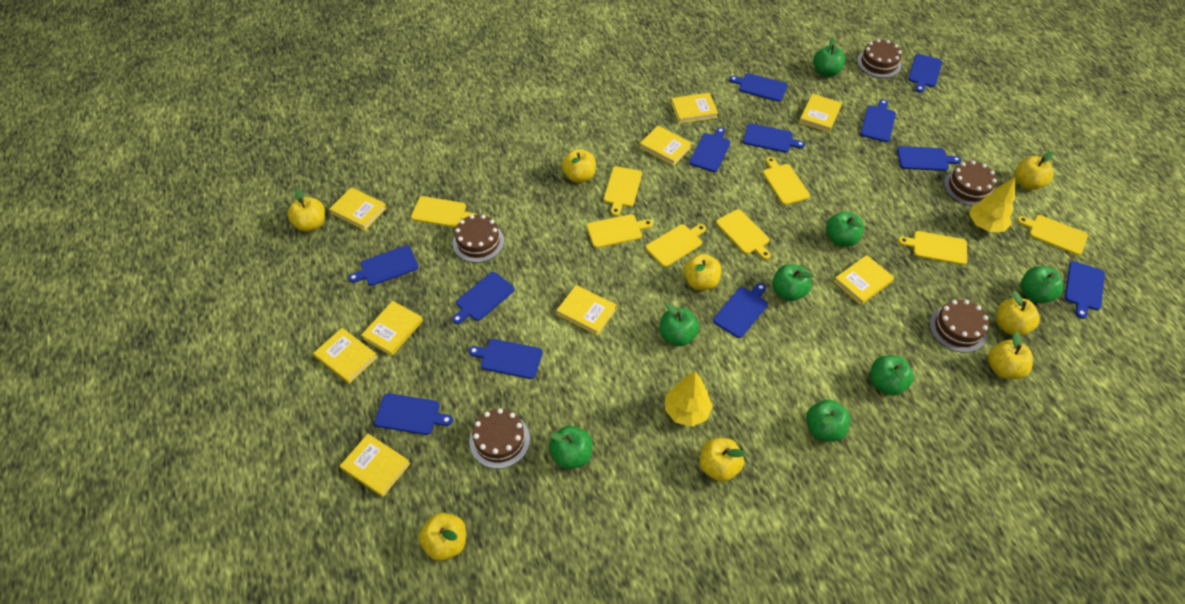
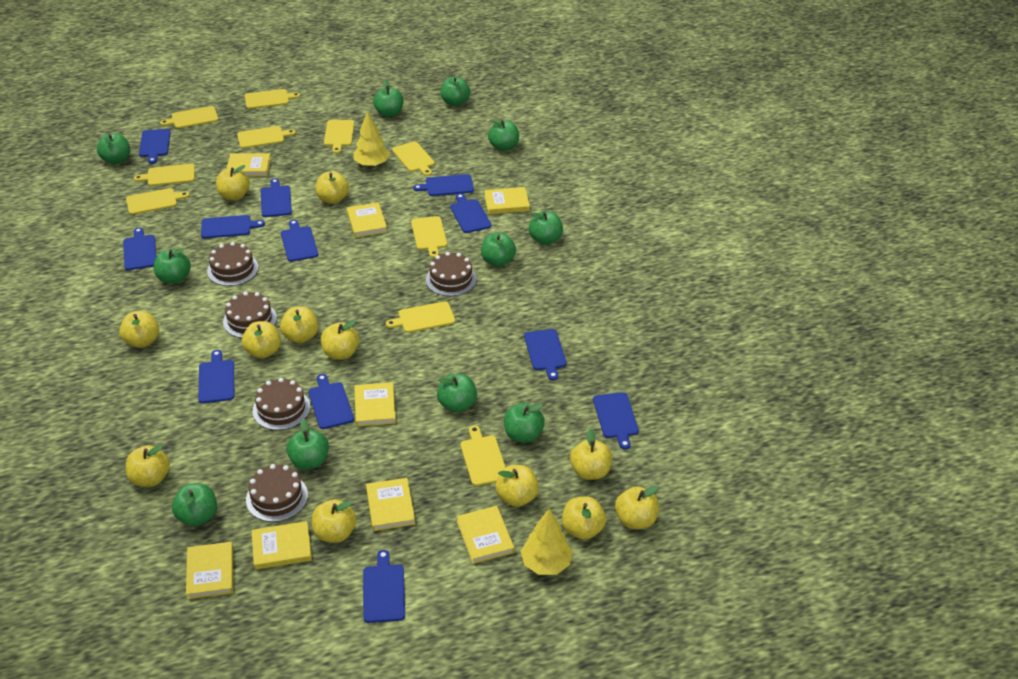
green apple: [549,426,592,469] [660,303,699,346] [772,264,814,301] [806,399,850,442] [813,37,845,77] [826,211,864,246] [870,355,914,396] [1021,266,1064,303] = 8 -> [97,133,130,164] [154,248,191,284] [172,483,217,526] [286,419,329,470] [373,79,403,117] [437,374,477,413] [441,77,470,106] [481,232,516,267] [488,120,519,151] [504,403,545,443] [529,211,563,245] = 11
yellow apple: [288,189,325,232] [419,513,466,561] [562,149,596,183] [683,254,721,290] [700,438,745,482] [988,331,1033,379] [996,291,1040,336] [1015,151,1054,190] = 8 -> [119,311,159,348] [126,445,170,487] [216,165,250,200] [242,321,281,358] [280,307,319,343] [312,499,357,543] [316,171,349,204] [321,321,359,360] [495,465,539,507] [562,496,606,540] [570,429,612,480] [615,486,659,529] = 12
yellow book: [313,328,378,384] [329,187,387,230] [340,434,410,497] [361,301,423,356] [556,285,617,336] [640,126,692,166] [671,93,718,124] [799,94,842,132] [834,255,894,305] = 9 -> [186,542,233,599] [226,153,271,177] [252,521,312,570] [347,202,387,238] [354,382,396,427] [366,478,415,531] [457,506,514,564] [484,187,530,214] = 8
yellow cutting board: [411,196,476,227] [587,214,653,248] [604,166,642,216] [646,224,706,267] [716,209,771,259] [763,157,810,205] [898,231,967,265] [1017,215,1088,255] = 8 -> [126,188,189,215] [134,164,195,186] [160,106,219,129] [237,126,296,148] [244,89,300,109] [324,120,354,153] [386,301,455,333] [392,141,435,176] [411,216,447,258] [460,425,506,486] = 10

